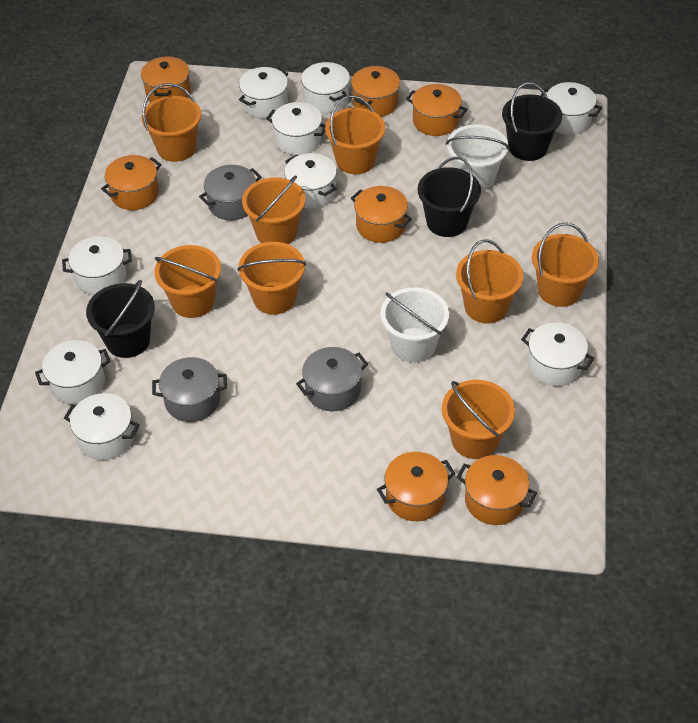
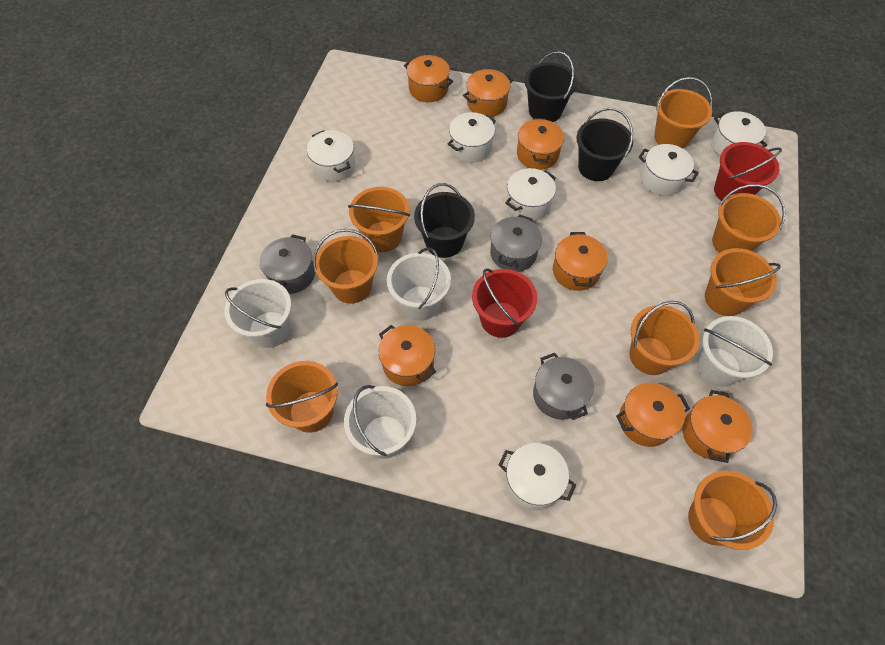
red bucket: none = 0 -> [472,268,537,338] [714,142,782,201] = 2
white bucket: [380,287,449,363] [446,124,509,192] = 2 -> [225,279,291,348] [344,385,416,459] [387,247,451,321] [697,316,773,387] = 4
white pot: [35,340,111,404] [62,236,132,295] [64,393,140,460] [239,67,288,118] [266,102,325,155] [284,153,337,208] [301,62,350,113] [521,322,594,386] [540,82,602,134] = 9 -> [307,130,355,182] [447,112,496,163] [498,443,576,510] [505,168,556,221] [638,144,699,196] [711,111,768,156] = 6

